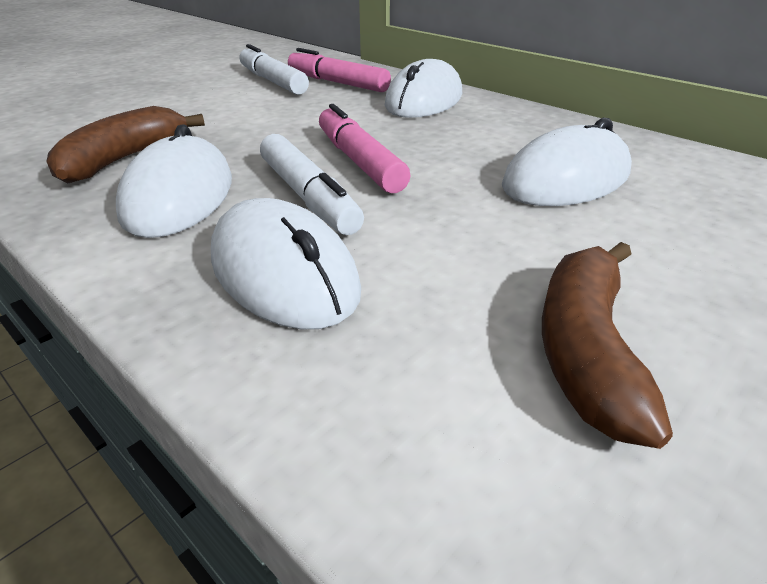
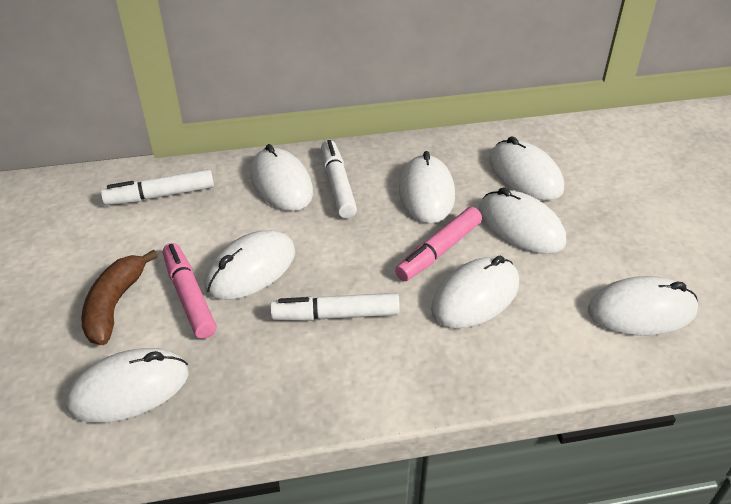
brown banana: [46,106,205,183] [542,242,673,449] = 2 -> [81,249,158,345] = 1
white marker: [239,44,309,95] [260,134,364,235] = 2 -> [101,169,214,205] [270,293,400,321] [321,140,357,218] = 3
white mouse: [116,124,232,238] [211,198,361,329] [385,59,462,118] [502,118,632,206] = 4 -> [66,348,189,423] [205,230,295,300] [250,144,313,211] [399,151,455,224] [431,256,519,328] [479,187,566,254] [489,136,564,200] [588,276,698,336] = 8

